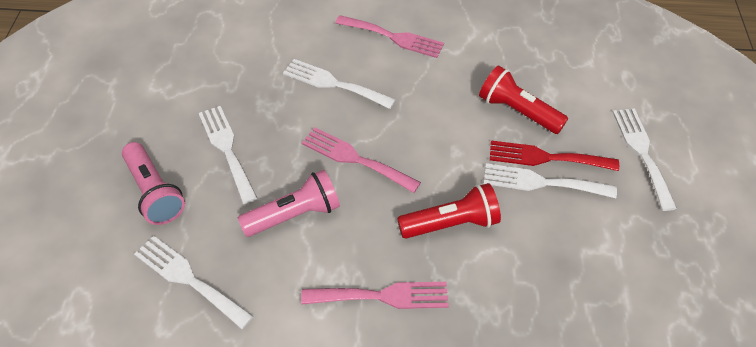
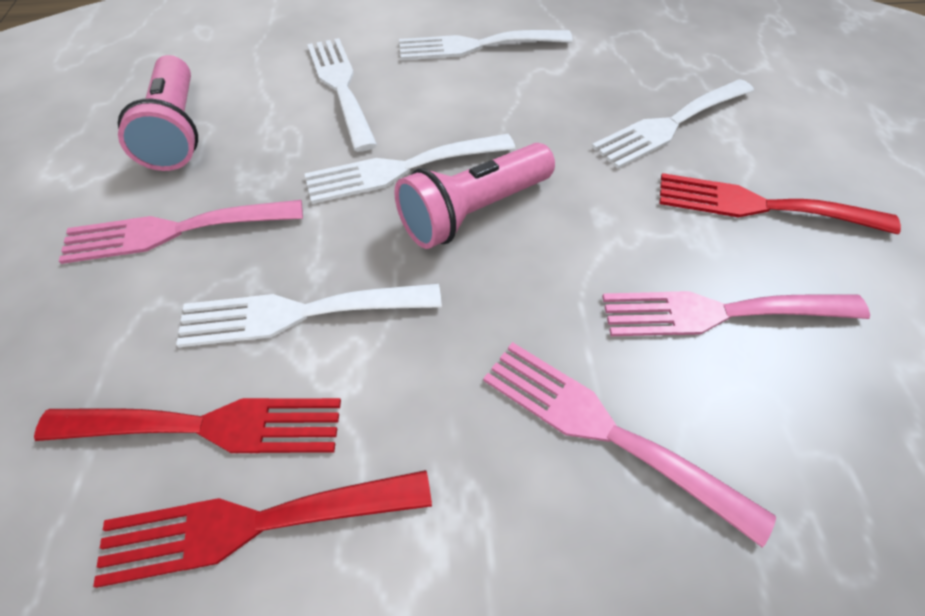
red flashlight: [397,183,501,239] [479,65,568,134] = 2 -> none = 0
red fork: [490,141,619,171] = 1 -> [34,398,341,453] [93,470,432,588] [659,173,901,234] = 3

